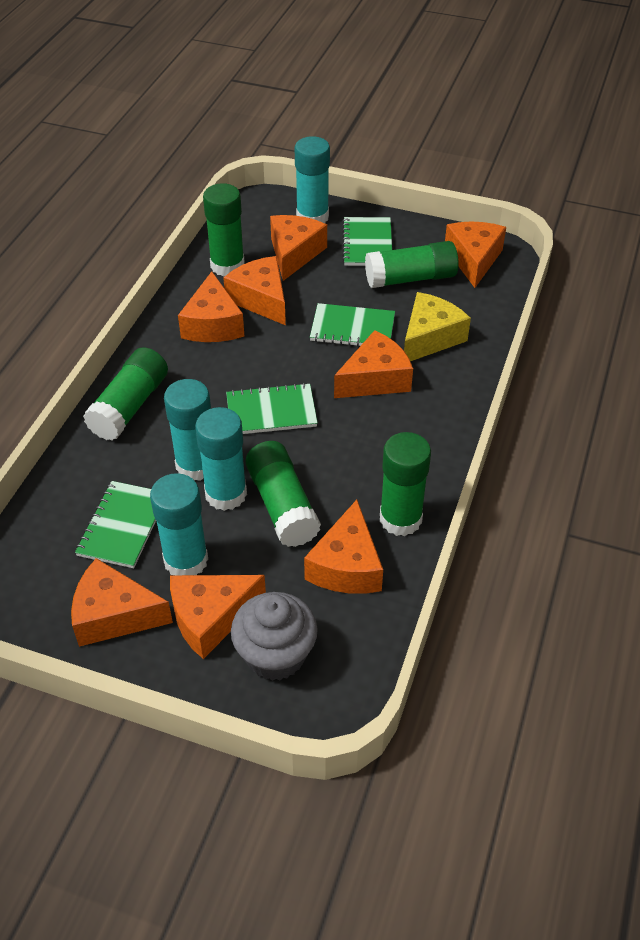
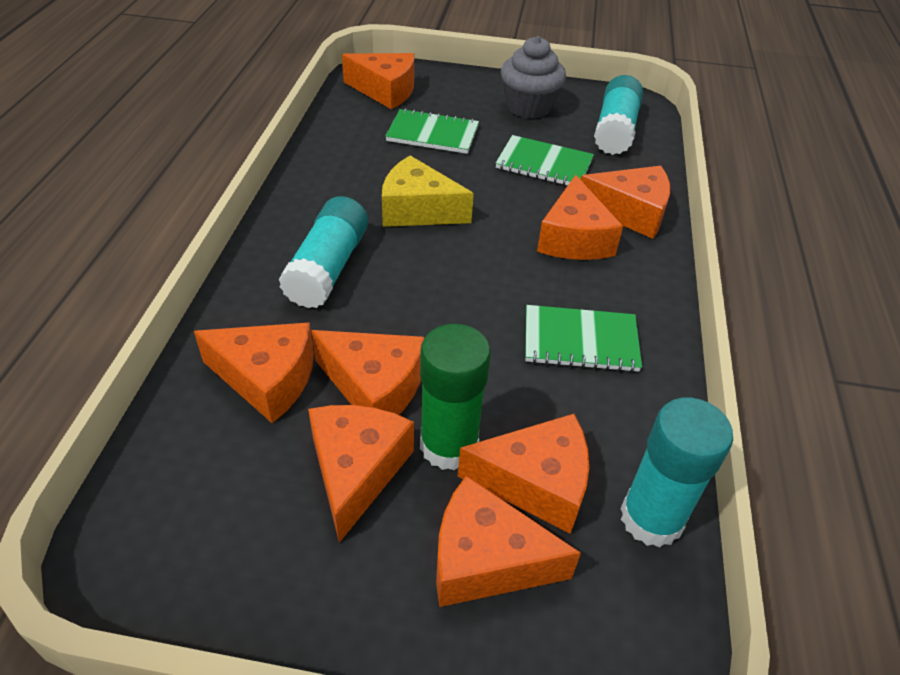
green glue stick: [83,347,168,441] [203,183,245,277] [246,441,321,547] [365,241,459,288] [380,432,431,536] = 5 -> [420,324,491,470] = 1
green notebook: [75,481,156,568] [226,383,318,434] [310,303,395,346] [342,217,392,266] = 4 -> [385,108,479,154] [495,135,594,185] [525,305,642,372] = 3
turquoise glue stick: [150,473,208,575] [164,379,211,481] [195,407,247,511] [295,136,330,223] = 4 -> [279,196,368,308] [594,75,643,155] [621,397,733,548] = 3

